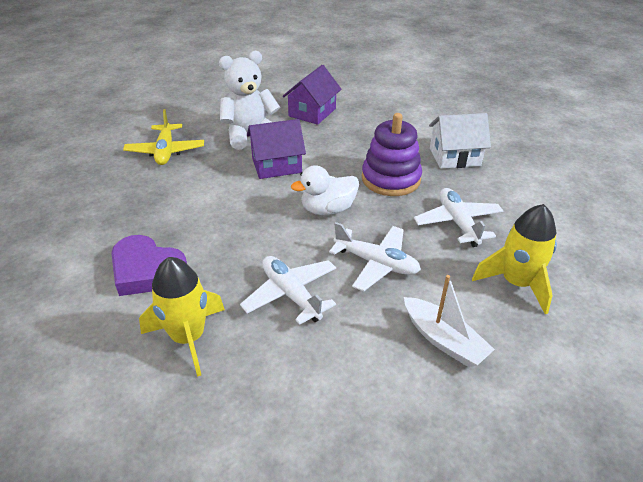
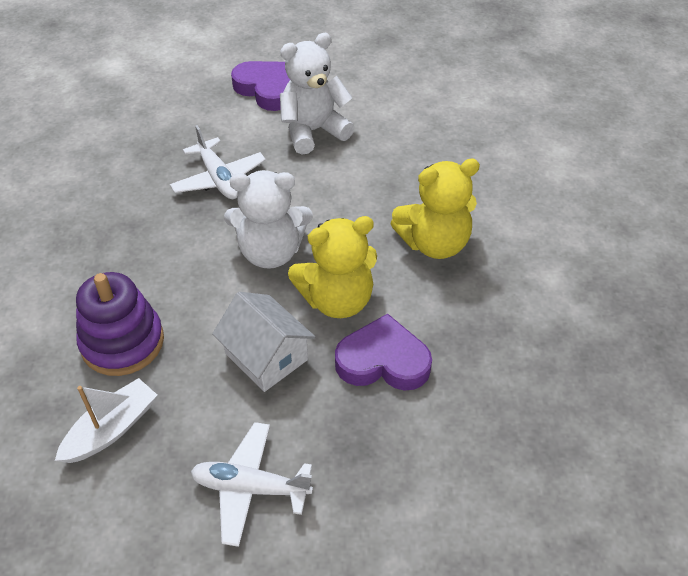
purple heart: [111,235,187,296] = 1 -> [231,61,290,111] [335,314,432,391] = 2
purple house: [247,119,306,179] [283,65,341,125] = 2 -> none = 0
white duck: [291,165,359,215] = 1 -> none = 0
white plane: [240,256,336,325] [329,222,421,291] [414,188,503,247] = 3 -> [170,125,266,199] [190,422,313,547] = 2
white teddy bear: [219,51,280,150] = 1 -> [224,170,313,269] [280,33,355,154] = 2
yellow plane: [123,109,204,165] = 1 -> none = 0
yellow rocket: [139,257,225,377] [472,204,557,314] = 2 -> none = 0
yellow teddy bear: none = 0 -> [288,216,377,318] [390,158,480,259] = 2

